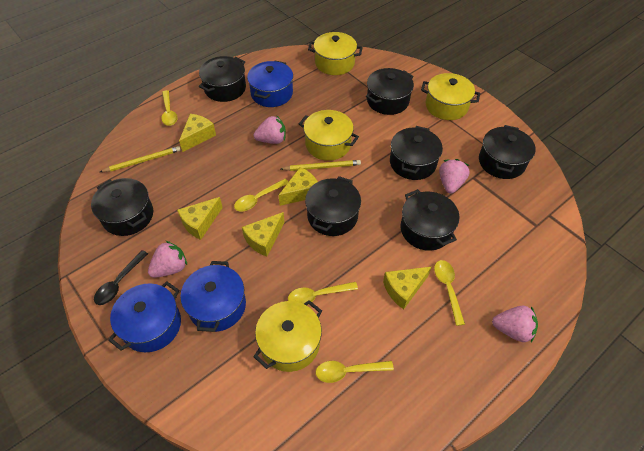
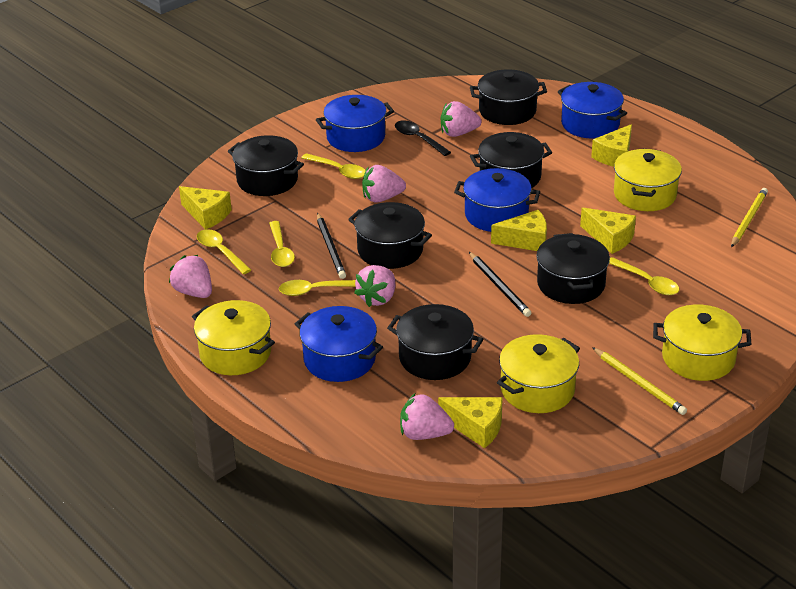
black pencil: none = 0 -> [317,213,346,279] [469,252,531,317] = 2
black pot: [91,178,153,236] [199,56,246,102] [305,176,361,236] [366,68,414,115] [390,126,443,180] [400,189,459,251] [479,125,536,179] = 7 -> [228,135,304,196] [348,202,432,269] [387,304,483,380] [470,69,547,125] [470,132,552,188] [536,233,610,304] = 6
blue pot: [108,282,181,352] [181,261,246,332] [247,61,293,107] = 3 -> [295,306,383,382] [316,95,394,152] [454,168,540,232] [558,82,627,139] = 4
pink strawberry: [148,241,187,278] [254,115,286,144] [439,159,470,194] [492,306,538,342] = 4 -> [169,255,212,298] [354,265,395,307] [362,165,406,203] [400,394,454,440] [441,101,482,137] = 5

